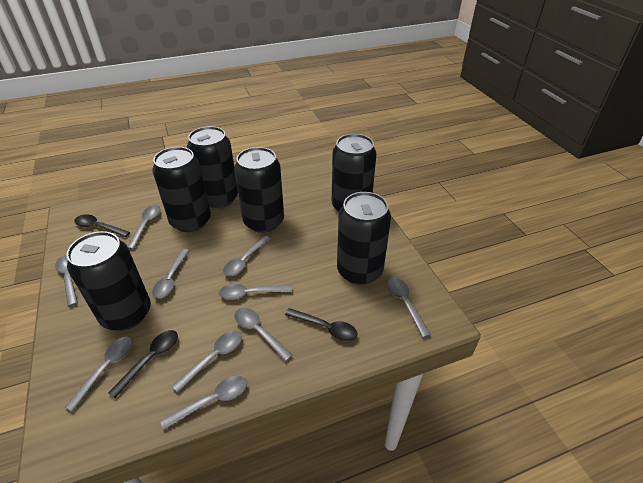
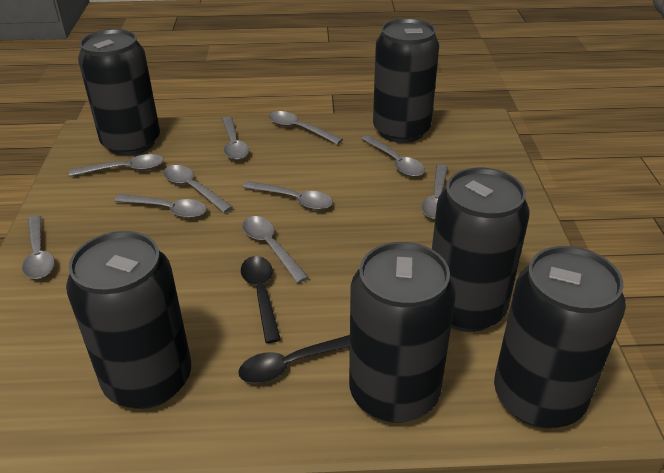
black spoon: [74,214,130,237] [108,330,178,398] [285,308,357,341] = 3 -> [238,335,350,384] [241,256,281,343] = 2

